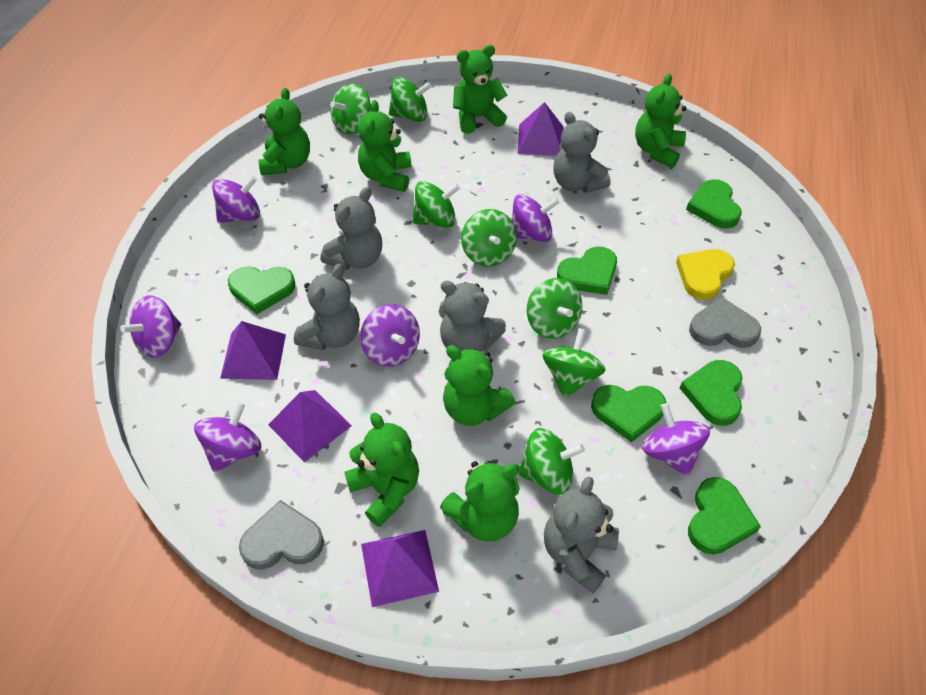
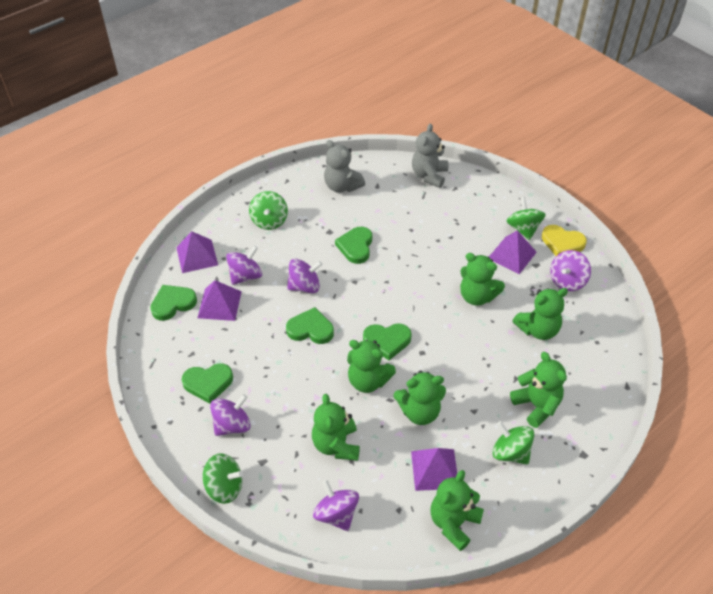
green heart: [228,266,295,314] [557,246,617,295] [591,385,666,443] [680,360,742,426] [686,179,742,229] [688,477,761,555] = 6 -> [150,285,197,321] [182,363,233,404] [286,307,334,344] [335,227,372,264] [363,323,412,360] = 5
green spinning top: [330,83,371,135] [389,77,432,122] [412,181,460,228] [461,209,517,267] [518,428,585,495] [527,278,582,339] [543,328,606,398] = 7 -> [203,453,243,504] [249,191,288,230] [492,421,534,465] [507,197,546,240] = 4
grey heart: [239,500,324,570] [689,297,761,348] = 2 -> none = 0
grey teddy bear: [294,263,360,350] [321,187,382,270] [439,281,506,352] [544,477,619,593] [553,112,610,193] = 5 -> [324,140,365,193] [412,124,448,188] = 2
purple spinning top: [120,295,181,358] [194,401,261,472] [212,176,260,223] [360,304,420,367] [511,194,559,242] [642,403,710,476] = 6 -> [210,394,251,436] [226,246,262,285] [287,258,322,293] [313,479,359,531] [550,250,591,291] = 5

